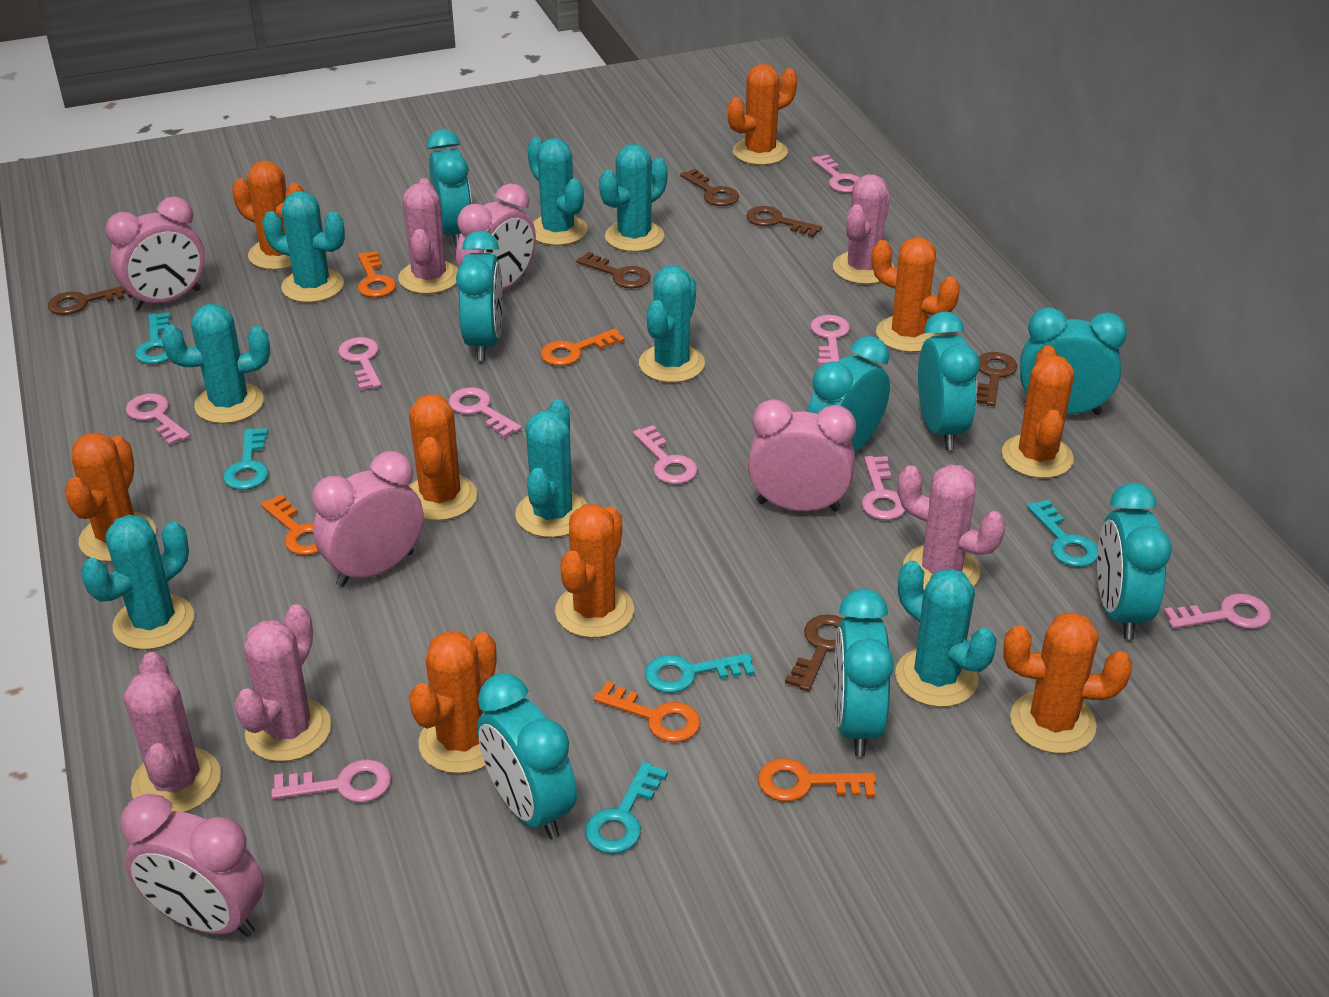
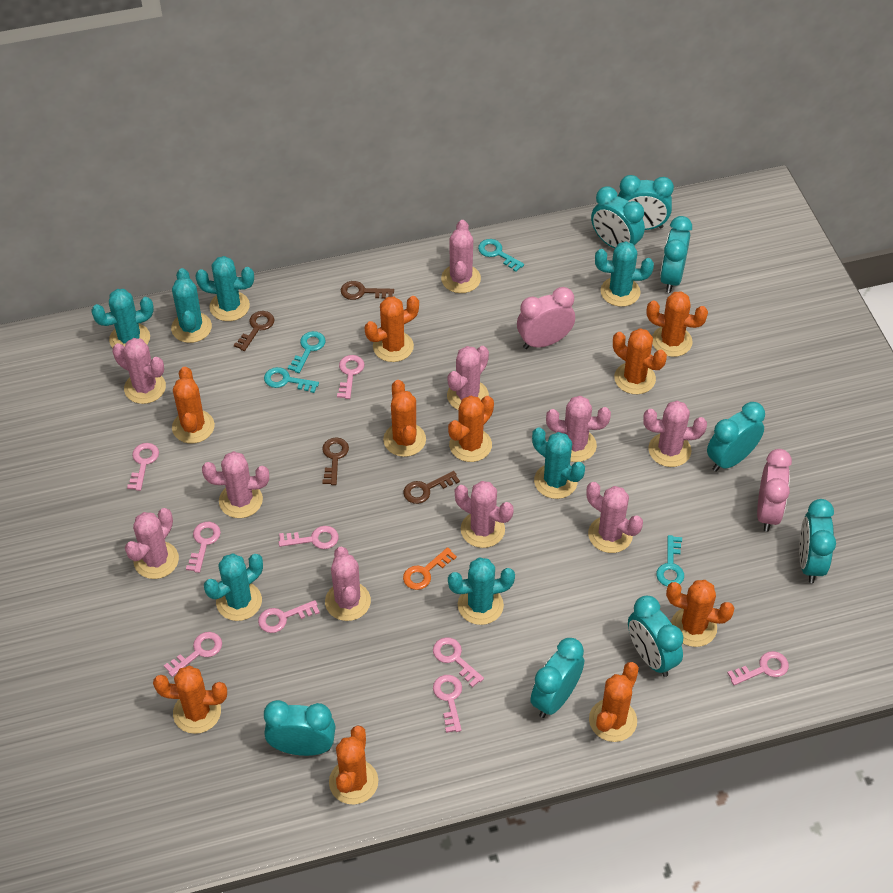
brown key: [48,286,133,315] [576,252,650,288] [680,169,739,206] [746,206,822,237] [785,614,843,691] [976,352,1017,406] = 6 -> [234,311,274,351] [322,437,349,485] [341,281,394,300] [403,471,460,504] = 4
orange cactus: [65,432,156,562] [232,161,305,270] [409,394,477,521] [409,631,497,774] [555,504,634,638] [728,64,797,165] [872,237,960,352] [1002,346,1074,478] [1003,612,1132,754] = 9 -> [153,665,227,734] [172,367,215,443] [329,725,378,805] [365,296,419,362] [383,380,426,457] [448,395,494,462] [589,662,639,742] [613,328,667,394] [646,291,708,357] [666,580,734,647] = 10
orange key: [261,494,319,555] [358,251,396,297] [541,329,625,366] [593,681,701,742] [758,758,876,802] = 5 -> [403,547,457,590] = 1
pink cactus: [124,652,221,812] [234,604,331,762] [398,178,458,294] [833,174,894,284] [898,464,1006,589] = 5 -> [112,338,166,404] [125,508,179,579] [202,451,269,518] [325,547,371,621] [441,220,481,293] [447,346,489,410] [455,481,514,548] [546,396,611,462] [587,482,643,553] [644,401,707,467] = 10
pink clock: [105,196,205,311] [120,794,264,937] [312,451,424,587] [456,183,536,291] [748,399,856,512] = 5 -> [517,287,575,349] [757,449,792,532] = 2
turquoise cactus: [81,515,194,650] [161,304,270,424] [262,191,345,303] [515,399,587,538] [527,137,588,246] [599,144,668,252] [639,266,705,383] [895,561,997,707] = 8 -> [91,289,154,348] [171,268,212,343] [195,256,254,321] [204,553,263,621] [448,558,515,625] [532,427,585,499] [595,241,654,307] = 7
turquoise key: [135,312,170,364] [223,428,268,490] [585,762,668,854] [645,653,755,693] [1027,500,1098,567] = 5 -> [264,367,319,393] [288,331,325,373] [478,239,524,272] [656,535,684,587] = 4

